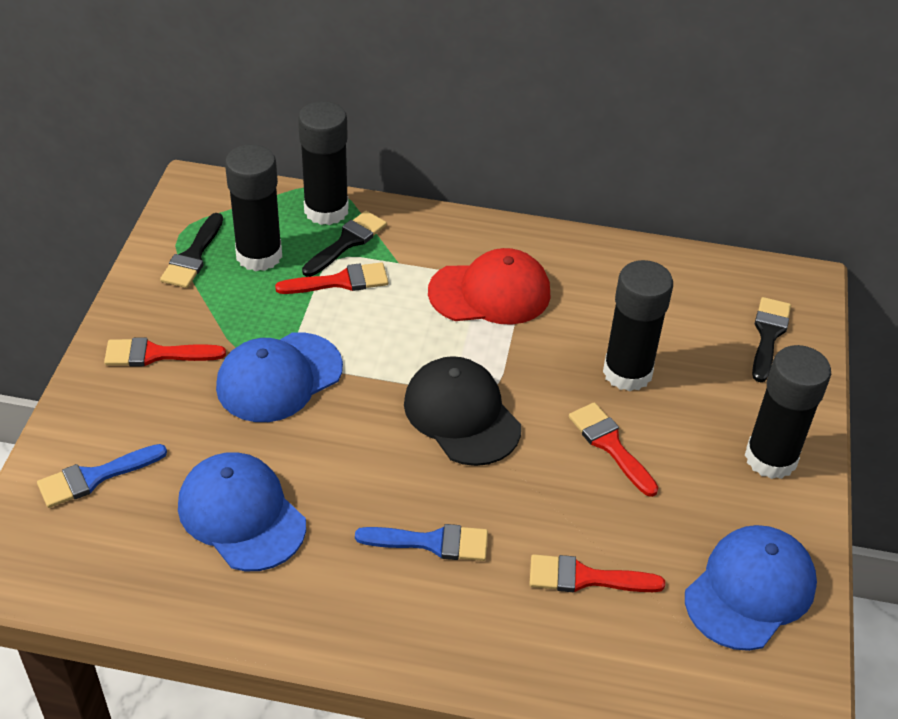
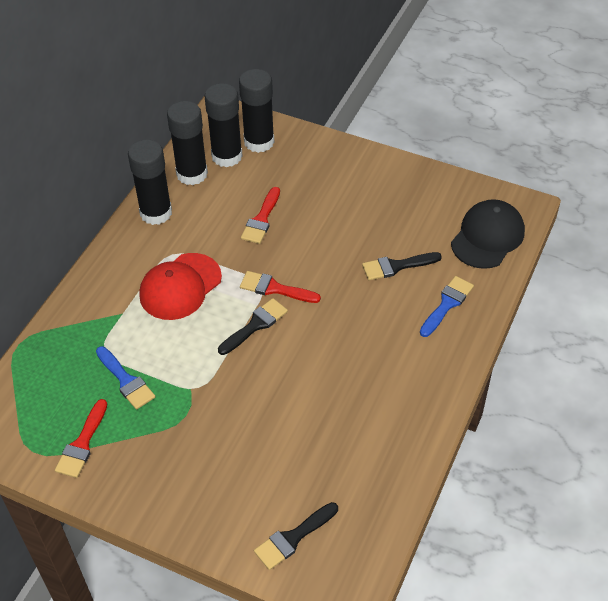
blue cap: [178,452,306,571] [216,332,343,422] [685,525,817,651] = 3 -> none = 0
red brush: [104,337,226,366] [275,262,388,294] [530,554,665,592] [569,402,659,497] = 4 -> [55,399,107,478] [240,271,321,303] [241,187,280,244] = 3

